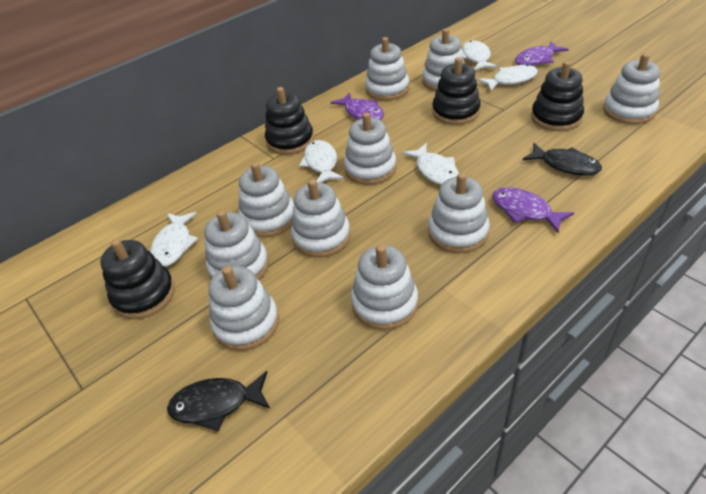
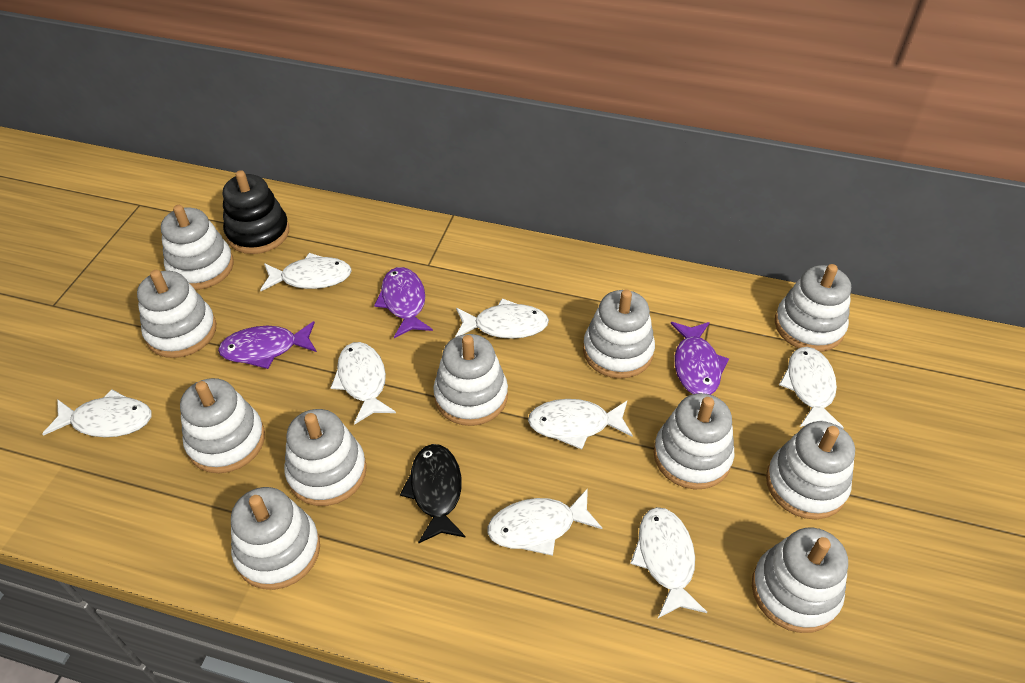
black fish: [167,371,270,431] [522,143,602,176] = 2 -> [400,444,466,544] = 1
black stacking toy: [100,239,175,319] [265,87,314,155] [432,57,481,125] [531,61,584,131] = 4 -> [223,170,289,254] = 1
white fish: [150,212,198,267] [299,140,344,183] [402,143,459,185] [462,41,498,71] [477,64,538,92] = 5 -> [42,389,152,437] [260,253,352,291] [331,342,396,425] [455,298,549,339] [488,488,602,556] [528,399,633,450] [630,507,707,618] [779,347,844,429] = 8
white stacking toy: [204,210,269,280] [208,266,279,351] [239,162,294,238] [291,179,350,258] [344,112,396,185] [351,244,418,330] [365,37,409,101] [422,28,465,91] [428,173,490,253] [603,53,660,124] = 10 -> [137,270,216,358] [161,205,234,290] [180,378,265,473] [231,487,320,590] [284,409,367,506] [433,334,508,426] [583,289,655,379] [653,393,734,489] [752,527,848,633] [766,421,855,519] [775,264,851,352] = 11

